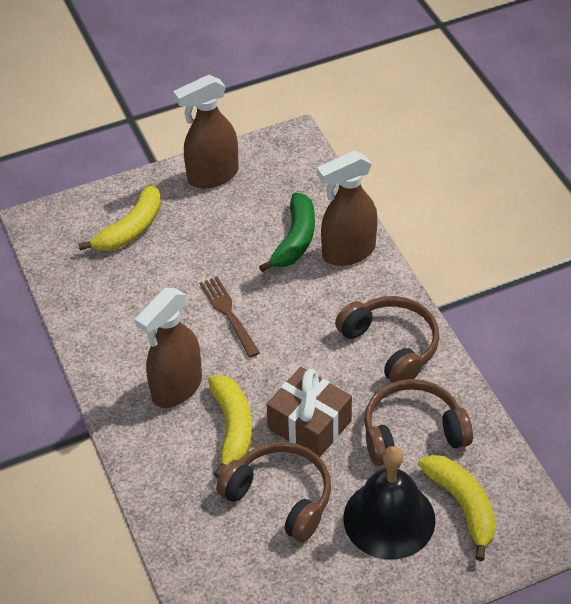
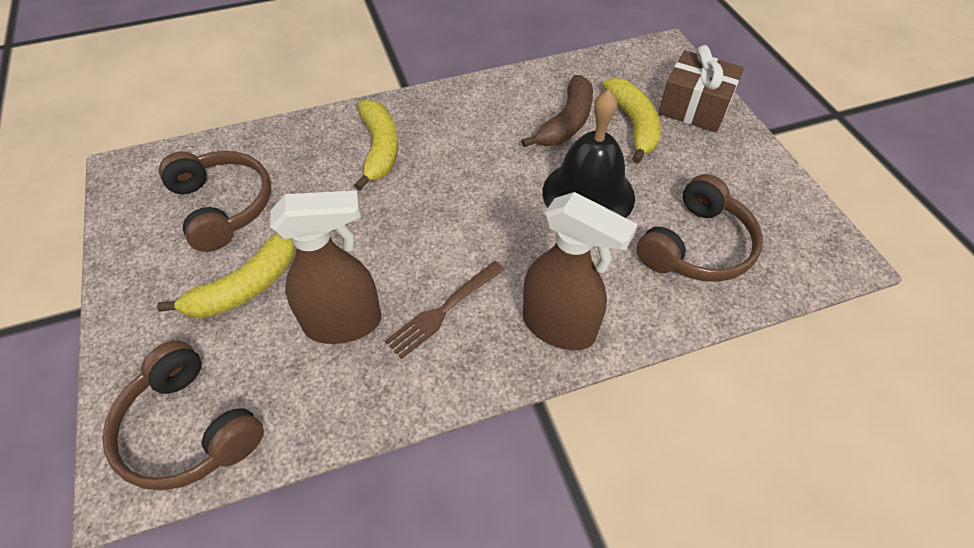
brown banana: none = 0 -> [521,75,593,147] = 1
brown spray bottle: [135,288,202,408] [173,75,238,189] [317,151,377,266] = 3 -> [270,190,381,344] [523,192,638,350] = 2
green banana: [259,192,315,272] = 1 -> none = 0

